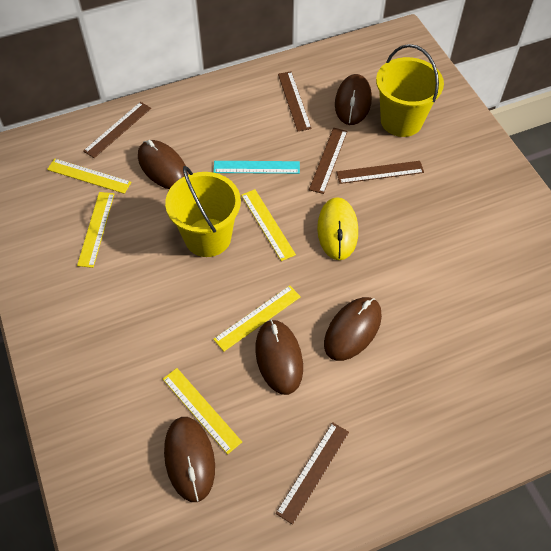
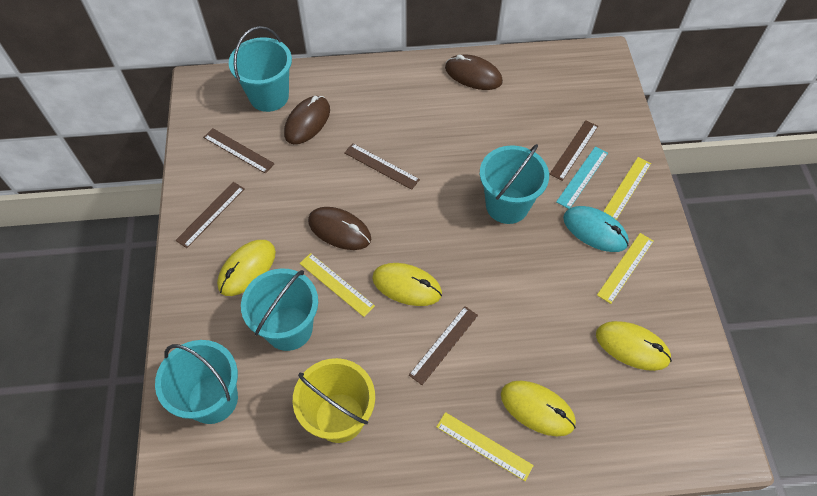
brown mouse: [138,140,188,189] [164,417,215,502] [255,320,303,395] [324,297,382,361] [335,74,372,125] = 5 -> [284,96,330,144] [308,207,371,250] [445,54,503,90] = 3
turquoise bucket: none = 0 -> [155,340,238,424] [229,26,292,112] [241,268,318,351] [480,144,549,224] = 4
turquoise mouse: none = 0 -> [563,206,629,252] = 1
yellow bucket: [165,166,241,257] [376,44,444,137] = 2 -> [293,358,375,443] = 1
yellow mouse: [317,197,358,260] = 1 -> [217,240,276,296] [372,263,442,306] [501,381,576,436] [596,321,672,371] = 4
yellow ruler: [47,158,131,194] [77,192,115,268] [163,368,242,454] [213,285,301,351] [241,189,296,261] = 5 -> [300,253,375,317] [436,412,534,481] [597,233,654,304] [603,157,651,220] = 4

